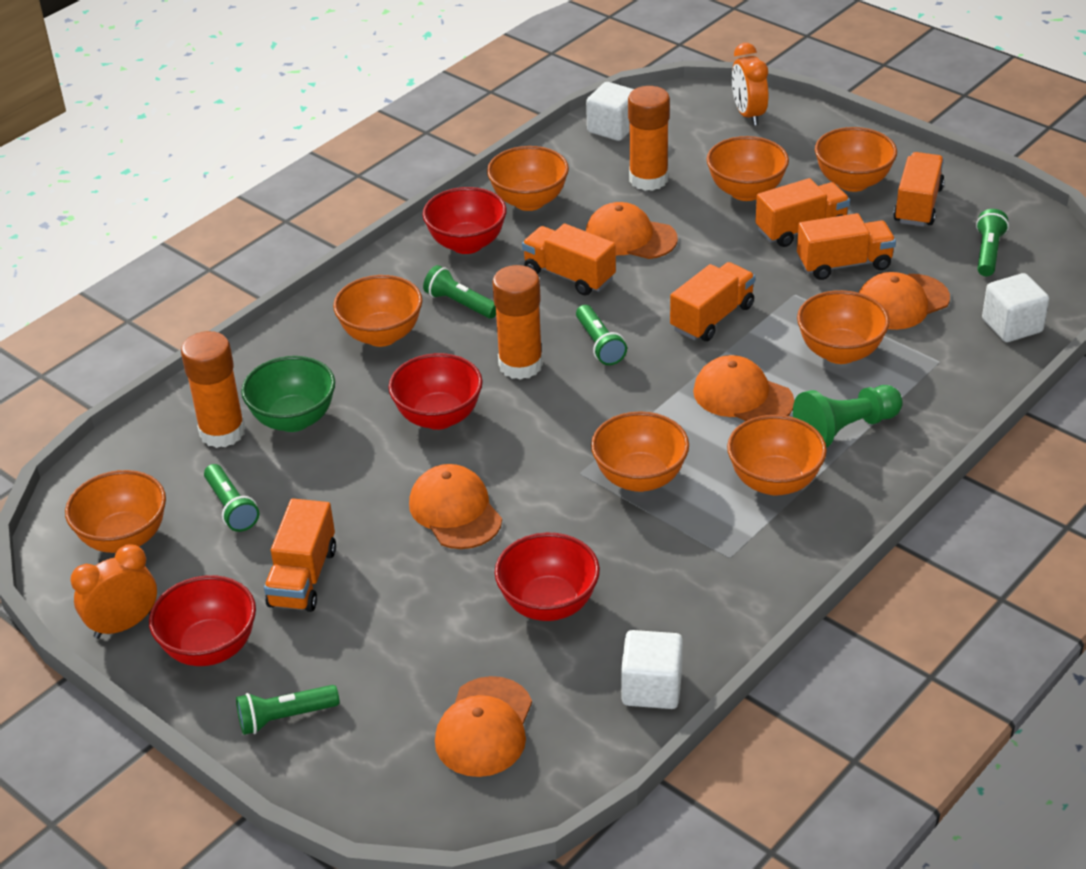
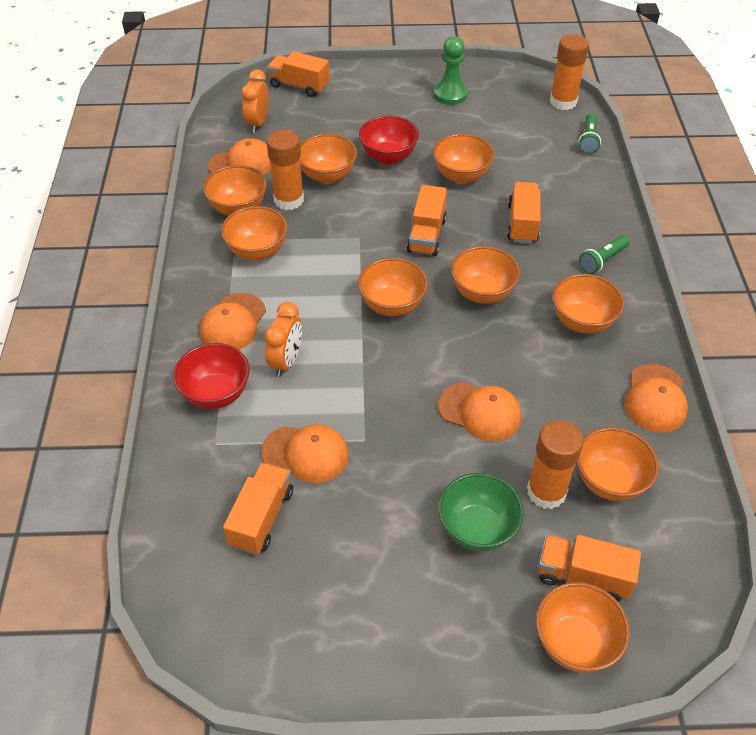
green flashlight: [204,464,259,532] [236,685,339,735] [423,265,496,319] [576,305,627,365] [976,209,1009,276] = 5 -> [578,113,601,154] [579,235,630,274] = 2
orange bowl: [65,470,166,553] [333,275,423,347] [487,146,569,211] [591,411,689,492] [707,136,789,201] [727,415,827,495] [797,290,890,364] [815,127,897,192] = 8 -> [203,165,267,216] [221,206,288,261] [300,134,357,184] [358,258,428,316] [433,134,494,184] [451,246,520,304] [536,582,630,673] [553,274,625,334] [577,427,659,501] = 9
orange truck: [264,498,336,612] [522,224,616,296] [670,262,755,341] [755,178,850,247] [797,213,896,280] [893,152,945,226] = 6 -> [223,462,293,555] [267,51,330,97] [407,185,447,256] [507,182,541,243] [538,535,641,602] = 5
red bowl: [149,575,256,666] [389,353,483,430] [423,187,507,254] [495,533,600,621] = 4 -> [173,343,250,409] [359,116,419,165] = 2
white cube: [586,82,634,141] [621,630,683,709] [982,273,1049,342] = 3 -> none = 0

